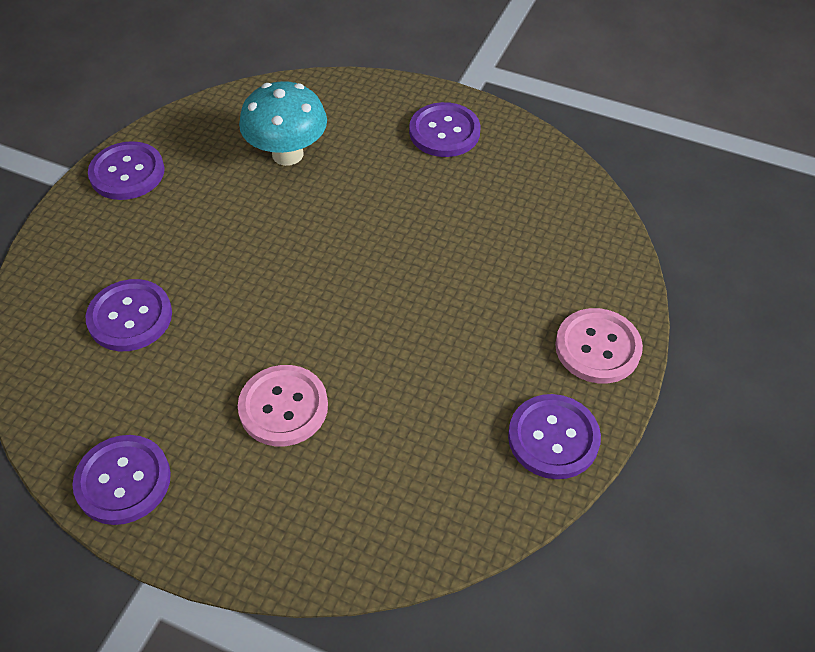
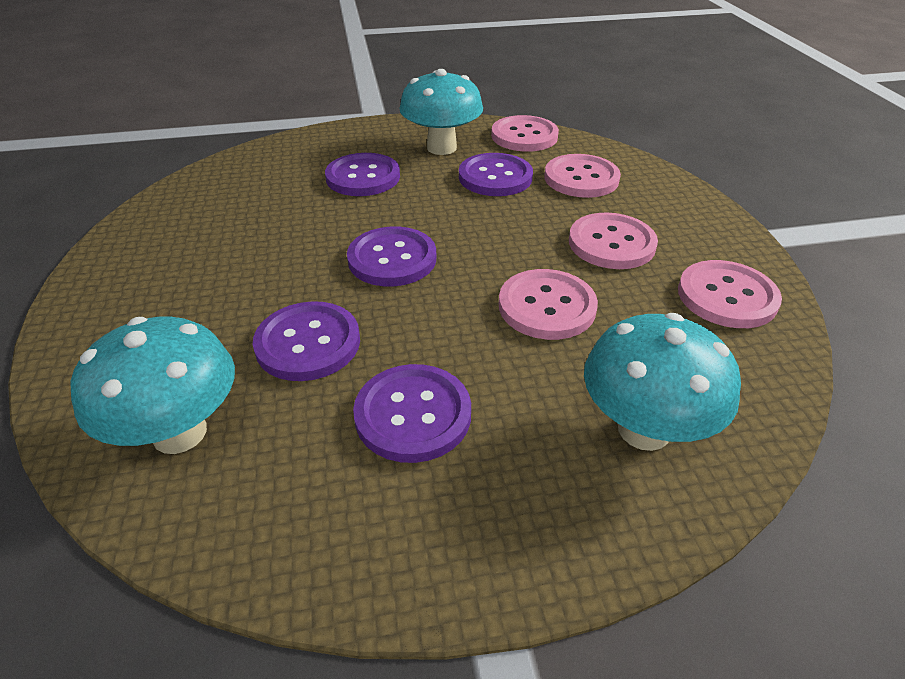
pink button: [238,365,328,446] [555,308,643,384] = 2 -> [491,115,559,152] [499,269,598,340] [544,154,621,198] [569,213,658,269] [678,260,782,328] = 5
turquoise mushroom: [239,81,327,166] = 1 -> [70,317,235,454] [399,69,483,155] [584,313,741,451] = 3

